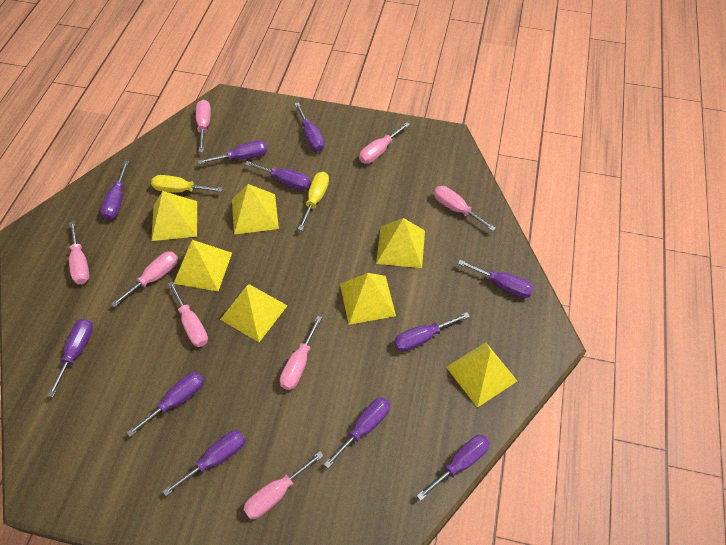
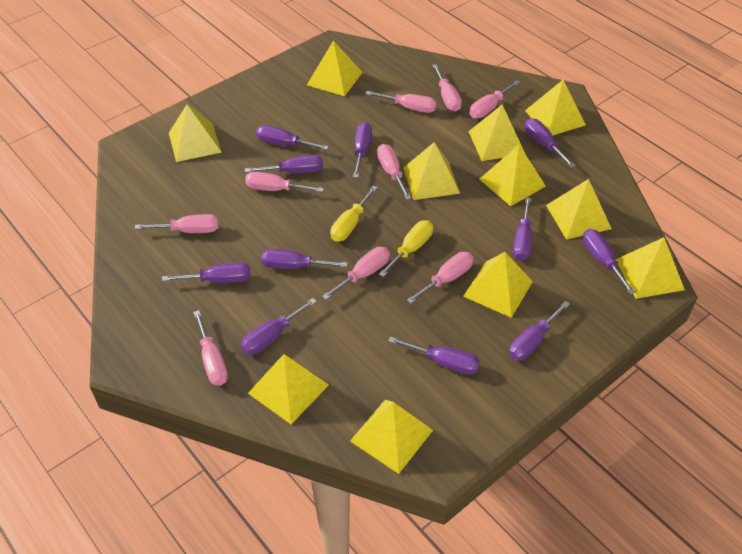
pink screwdriver: [69,221,90,284] [111,251,178,307] [168,281,208,347] [196,100,211,152] [243,451,324,519] [280,315,322,390] [359,122,410,164] [434,186,496,231] = 8 -> [135,214,219,233] [193,310,228,386] [245,171,324,192] [322,247,390,300] [366,91,437,113] [377,144,411,200] [407,252,474,304] [432,64,462,111] [470,80,520,119] = 9
yellow pyramid: [152,191,197,241] [174,240,232,291] [220,284,287,342] [232,184,279,235] [340,273,396,325] [376,218,425,268] [446,342,517,408] = 7 -> [169,105,222,162] [248,354,329,424] [307,40,363,96] [350,400,433,474] [403,142,460,200] [463,252,533,318] [468,105,525,161] [479,145,546,206] [525,80,586,135] [546,179,612,240] [615,237,685,299] = 11

